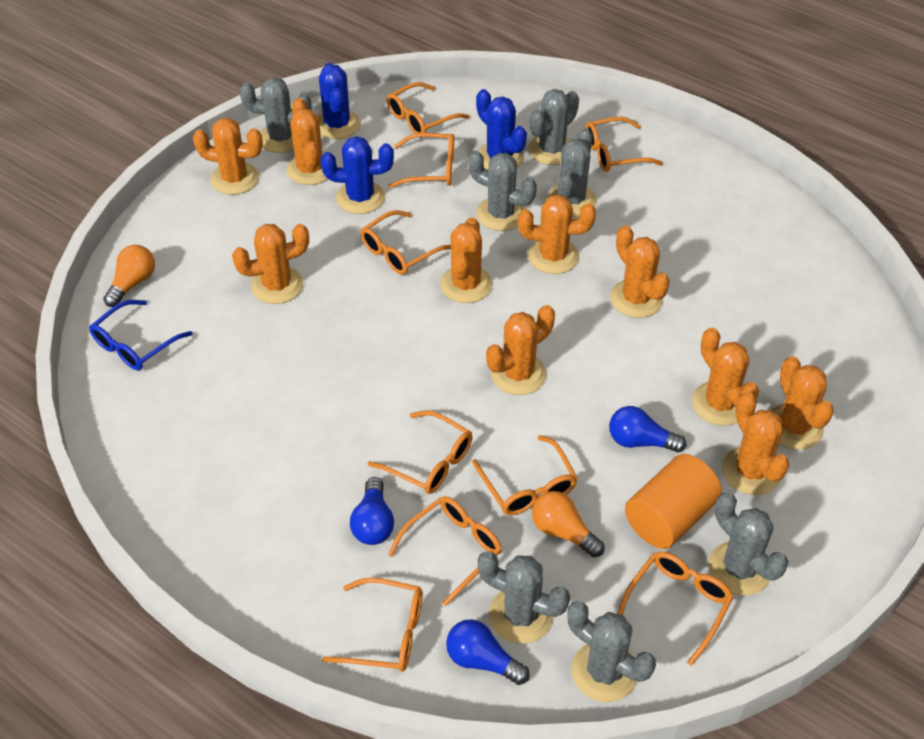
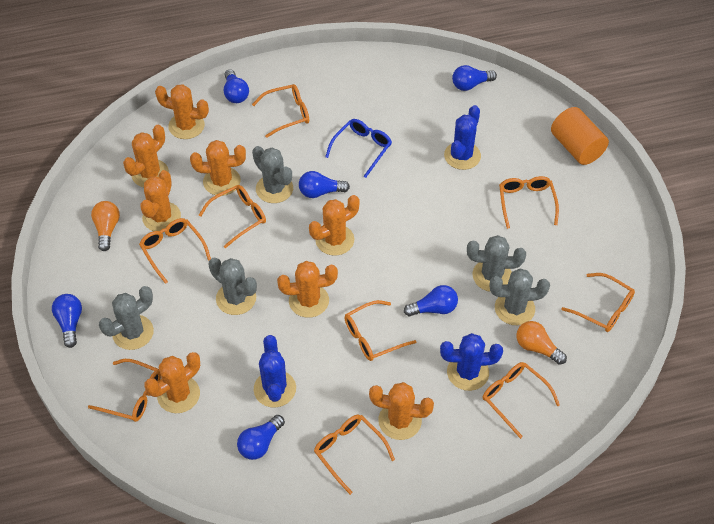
blue light bulb: [350,477,394,545] [446,619,530,685] [609,406,686,452] = 3 -> [52,294,82,348] [224,69,249,103] [237,415,285,460] [299,171,350,198] [404,285,458,316] [452,65,497,91] = 6
grey cactus: [240,77,312,153] [468,151,537,231] [478,551,570,644] [528,89,579,165] [547,128,596,217] [567,601,656,702] [708,492,789,596] = 7 -> [99,286,154,350] [208,257,257,315] [252,146,293,203] [467,235,526,292] [490,268,550,325] = 5
orange cactus: [193,118,263,195] [232,224,309,304] [286,98,327,185] [440,217,492,303] [486,305,555,395] [518,194,596,274] [610,225,670,318] [692,328,759,426] [722,392,790,495] [771,356,834,450] = 10 -> [123,125,169,187] [140,170,181,231] [144,352,200,413] [155,84,209,139] [190,140,246,196] [277,261,338,318] [309,195,359,256] [369,382,434,440] = 8

